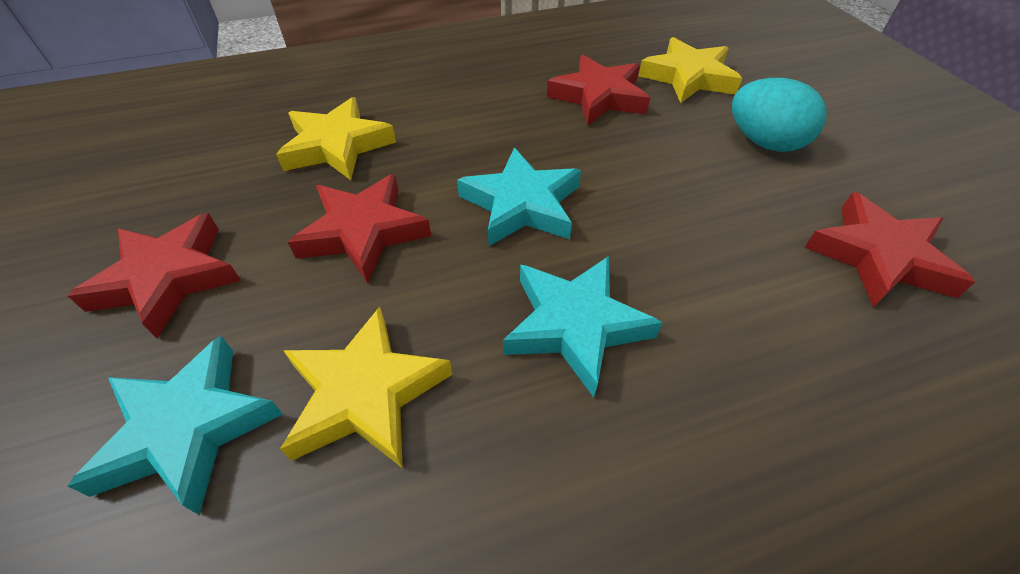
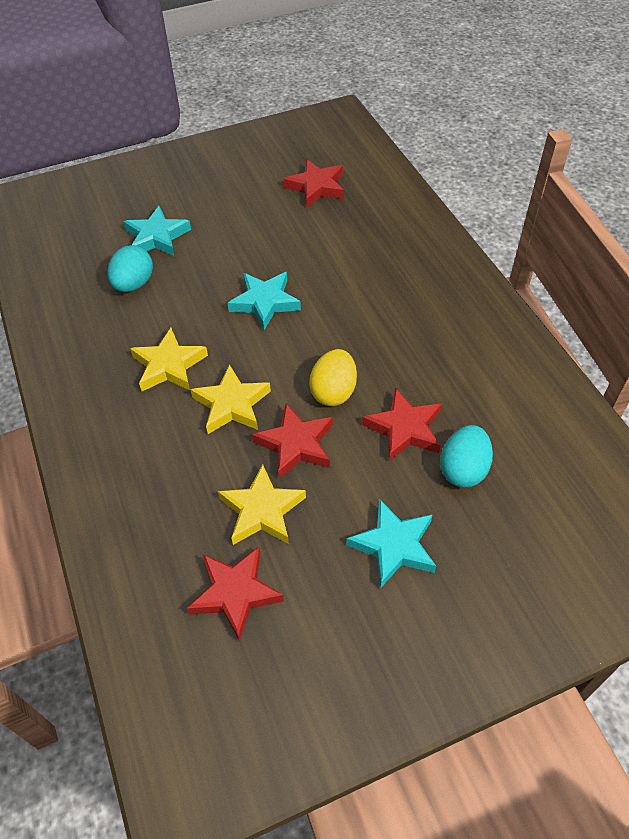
turquoise egg: [732,78,827,152] = 1 -> [107,245,153,292] [440,425,493,488] = 2
yellow egg: none = 0 -> [309,349,357,406] = 1

